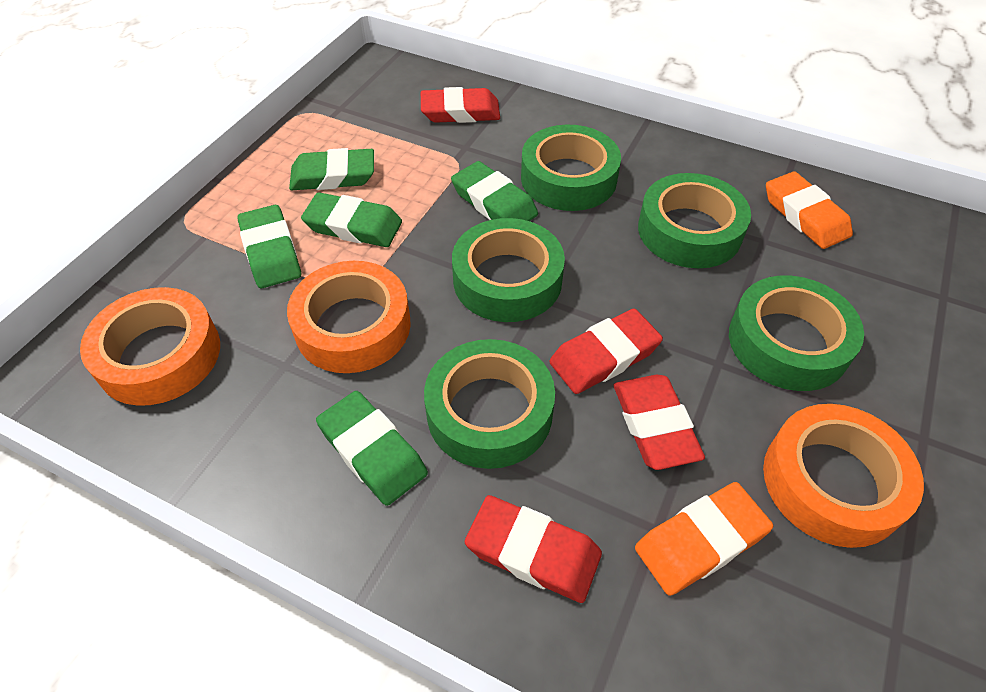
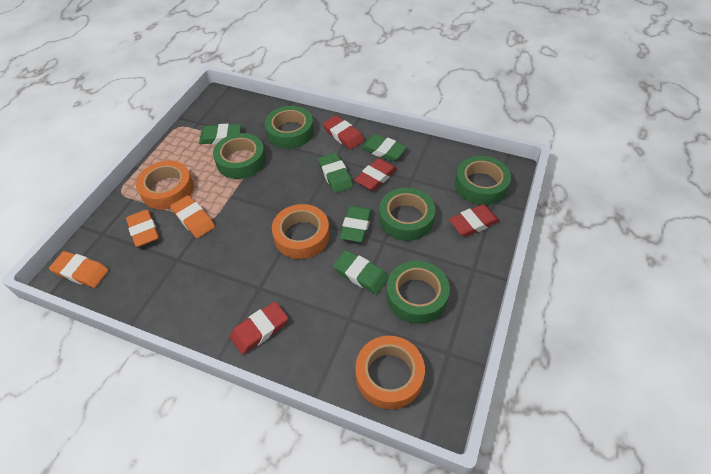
orange eraser: [635,482,773,596] [766,171,853,249] = 2 -> [49,251,109,288] [126,209,159,247] [170,195,215,238] = 3

